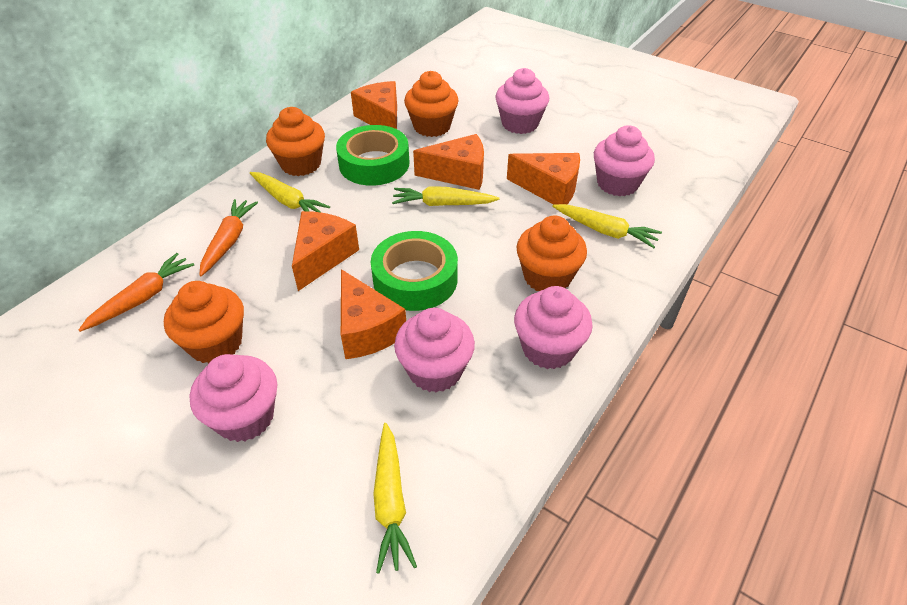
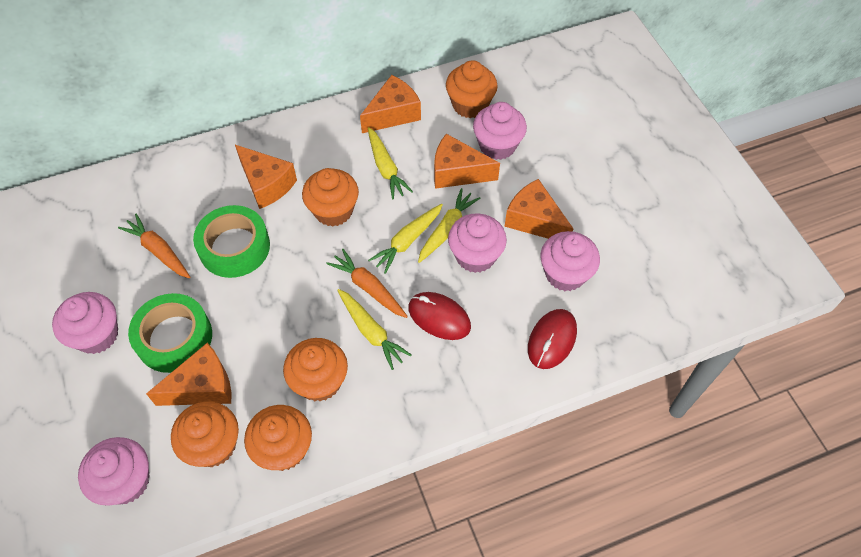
orange cupcake: [164,281,244,363] [266,107,325,176] [404,71,459,137] [516,215,587,291] = 4 -> [171,401,239,467] [244,405,312,471] [283,338,348,402] [302,168,359,227] [446,60,498,118] = 5
red mouse: none = 0 -> [408,292,471,340] [528,309,577,369] = 2

